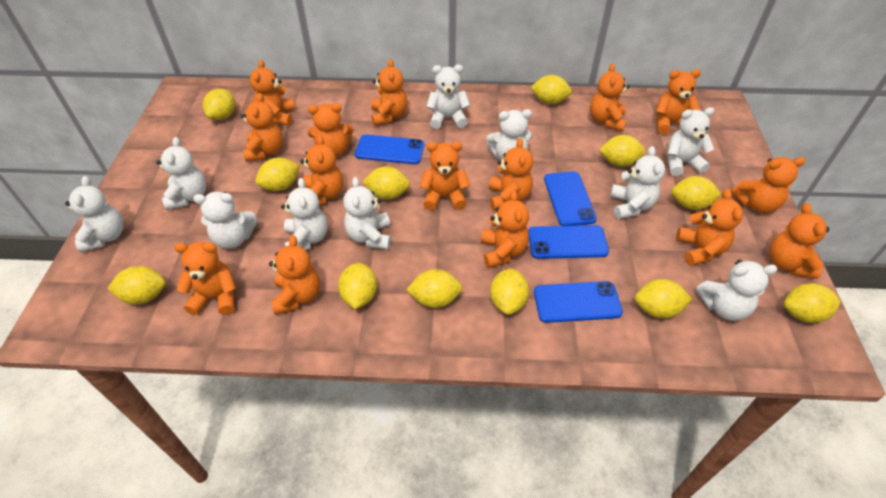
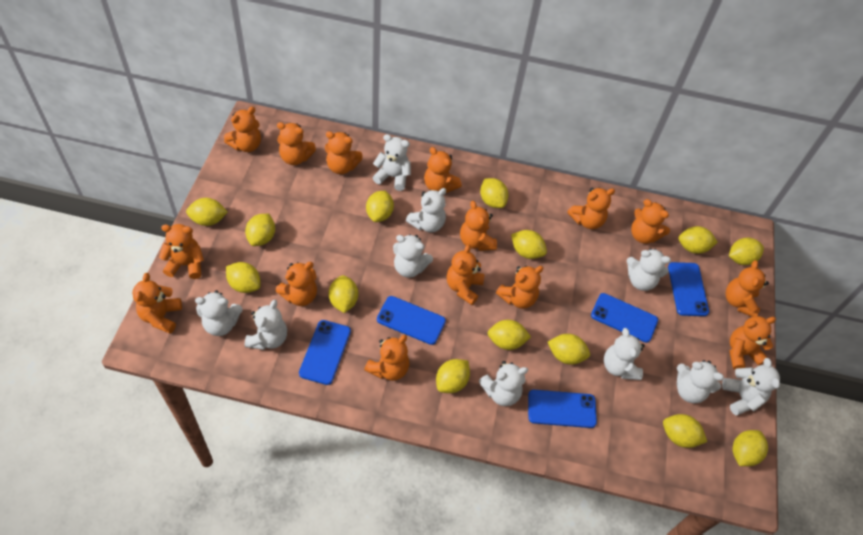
blue phone: [355,134,424,164] [528,225,609,259] [534,281,623,323] [544,171,597,226] = 4 -> [299,320,351,385] [377,296,446,345] [528,390,597,428] [591,293,658,343] [668,262,709,316] = 5
yellow lemon: [107,266,166,304] [203,89,235,120] [255,158,300,191] [338,263,377,309] [362,166,410,200] [406,269,462,308] [490,268,529,315] [530,75,572,104] [599,135,645,167] [635,279,692,318] [671,176,722,210] [784,283,841,323] = 12 -> [186,198,228,226] [226,262,261,293] [245,214,275,246] [329,275,358,313] [366,191,394,222] [436,359,470,393] [480,178,509,208] [488,320,531,350] [511,230,547,259] [548,334,590,365] [663,414,707,448] [678,226,718,254] [729,238,764,265] [732,430,768,466] = 14

